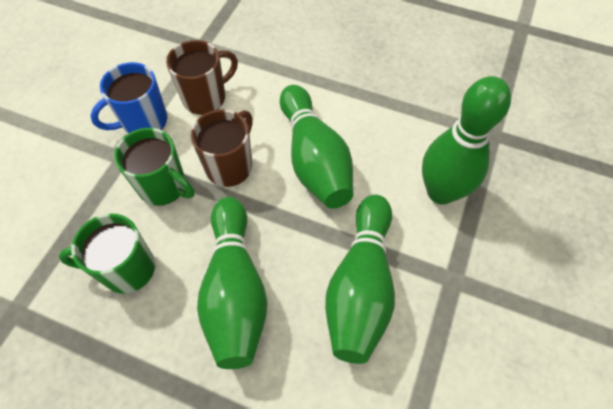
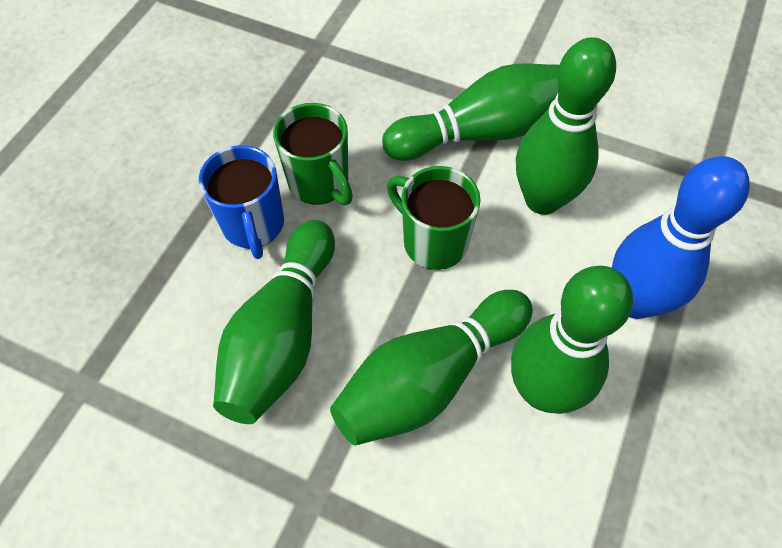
blue bowling pin: none = 0 -> [612,156,750,319] = 1
brown mug: [166,40,238,115] [190,109,253,187] = 2 -> none = 0
green bowling pin: [197,197,268,369] [280,85,353,209] [325,195,395,364] [422,76,511,204] = 4 -> [213,220,335,424] [330,290,533,446] [382,64,559,161] [511,266,633,414] [516,37,616,215] = 5

